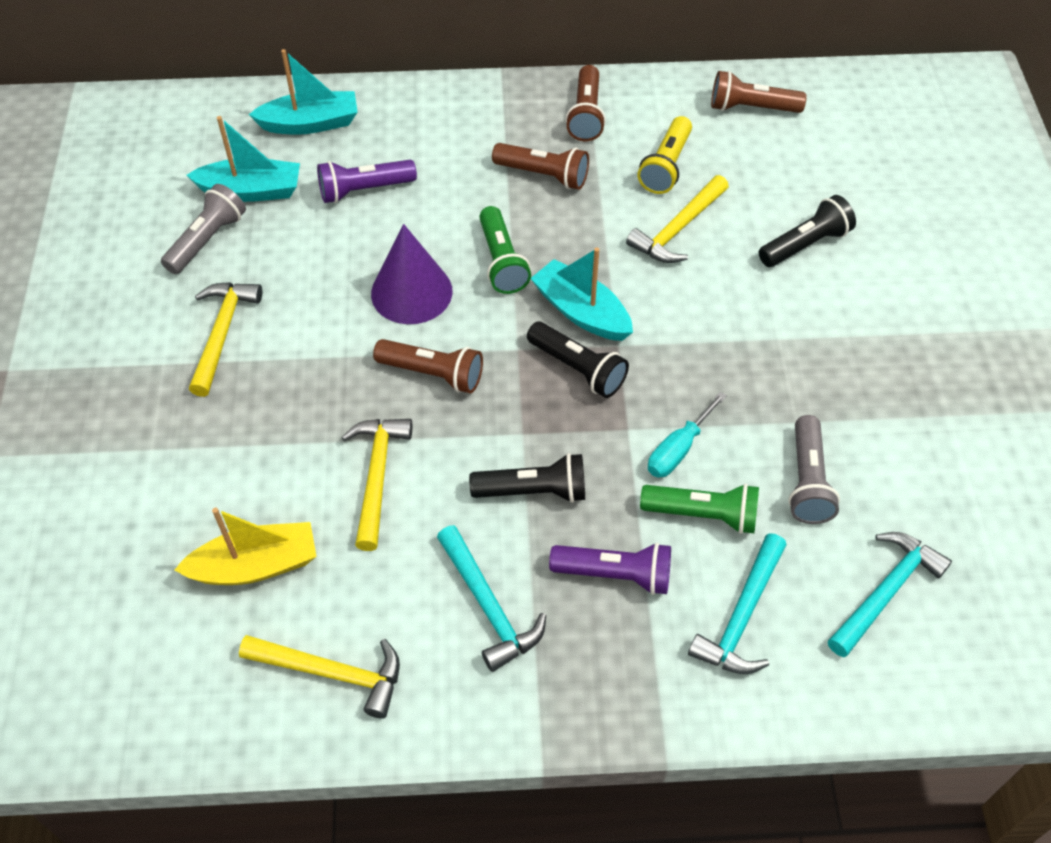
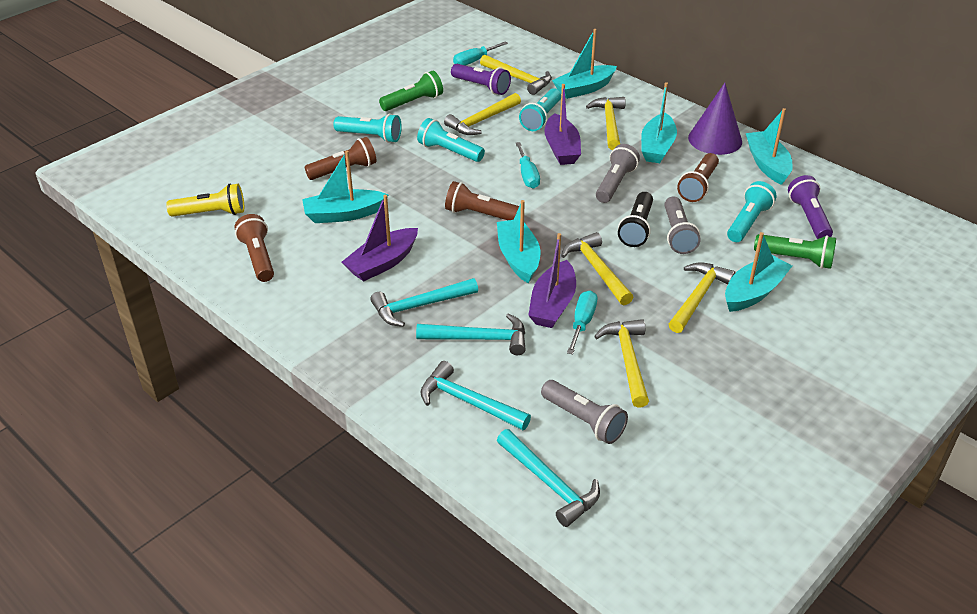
black flashlight: [469,453,585,503] [527,322,629,398] [759,195,856,267] = 3 -> [618,192,653,247] = 1
grey flashlight: [161,184,246,274] [788,415,840,524] = 2 -> [541,380,628,444] [596,144,640,203] [664,196,701,254] = 3
purple boat: none = 0 -> [342,195,418,282] [528,233,576,328] [544,84,581,165] = 3
turquoise boat: [187,116,300,202] [249,49,357,135] [530,247,633,341] = 3 -> [302,150,388,223] [497,200,540,283] [552,29,617,99] [641,82,677,163] [725,232,792,312] [746,108,792,185] = 6
turquoise flashlight: none = 0 -> [334,113,402,143] [417,118,485,162] [519,88,561,131] [727,181,777,242] = 4
turquoise hammer: [437,525,546,672] [688,533,787,674] [828,532,952,657] = 3 -> [370,278,478,327] [416,313,526,355] [421,361,531,430] [497,429,600,527] = 4
turquoise screwdriver: [648,392,727,478] = 1 -> [453,42,508,66] [516,142,540,188] [567,290,597,355] = 3
yellow boat: [174,508,317,585] = 1 -> none = 0
yellow hammer: [189,282,262,397] [239,635,400,719] [342,419,412,551] [626,175,729,263] = 4 -> [444,93,521,135] [480,55,552,95] [561,232,633,305] [586,97,626,150] [594,319,649,408] [669,262,735,333] = 6

